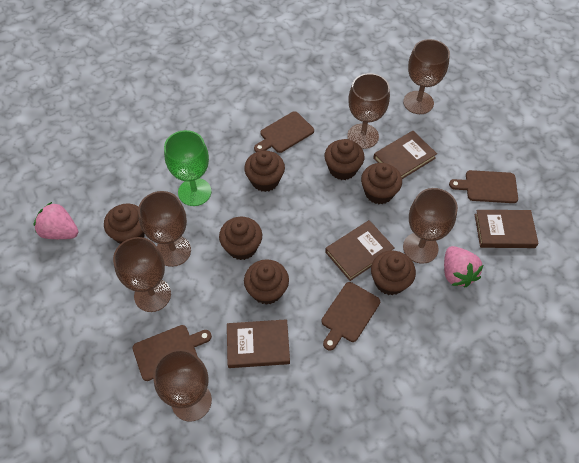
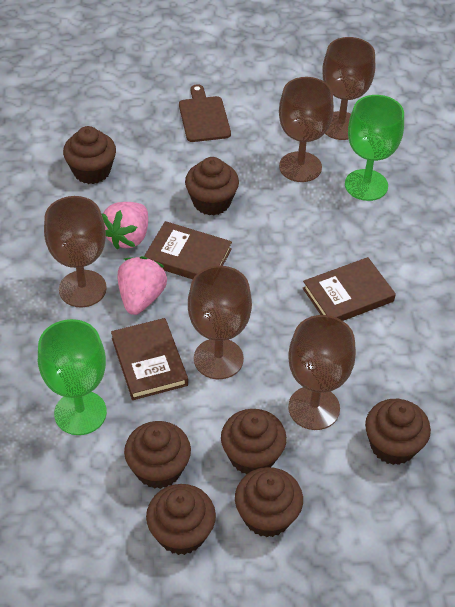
brown book: [227,319,290,368] [325,220,395,281] [373,131,437,179] [475,210,539,248] = 4 -> [111,318,188,400] [144,221,232,279] [303,257,396,321] = 3
brown cutting board: [132,325,212,381] [254,111,314,153] [322,282,380,351] [449,170,518,203] = 4 -> [179,84,231,142] = 1
brown goblet: [113,237,171,312] [138,191,191,267] [153,349,212,422] [347,73,390,149] [403,39,450,114] [403,188,458,264] = 6 -> [44,196,107,307] [188,266,252,379] [279,77,334,182] [288,315,356,430] [322,37,375,140] = 5
green goblet: [164,130,211,206] = 1 -> [38,319,107,435] [345,95,404,201] = 2

